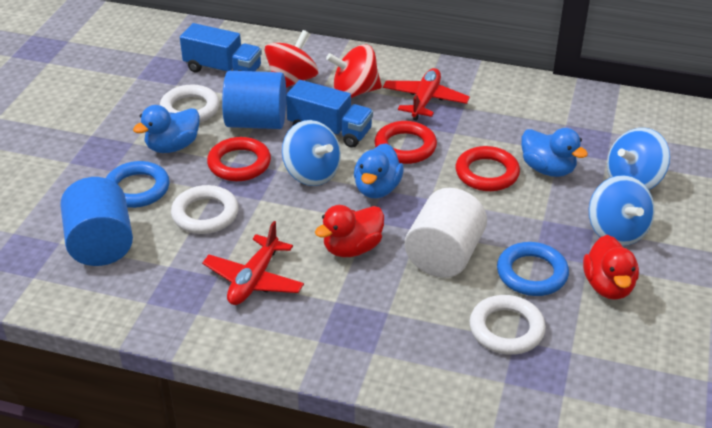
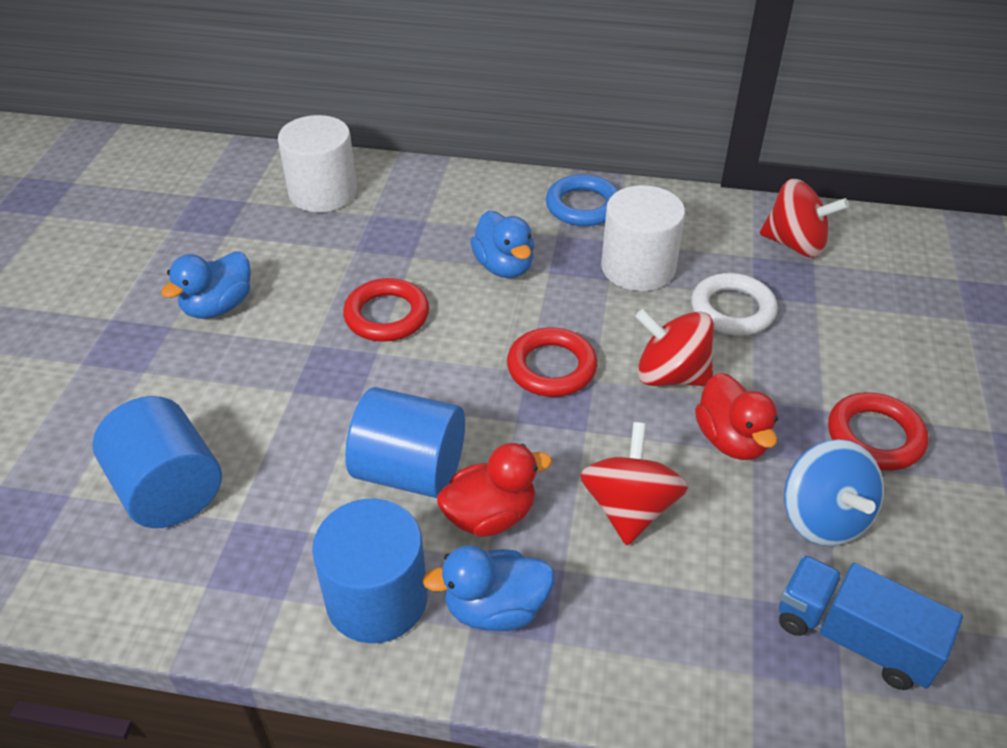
blue cylinder: [60,177,133,266] [222,71,286,129] = 2 -> [92,396,222,528] [312,498,428,643] [345,387,465,498] = 3
blue ring: [106,161,170,208] [497,242,569,296] = 2 -> [546,174,618,226] = 1
blue spinning top: [282,120,341,186] [589,175,655,246] [607,128,670,190] = 3 -> [784,439,884,546] = 1
blue truck: [180,23,262,73] [286,80,373,148] = 2 -> [779,555,963,690] = 1
red plane: [202,221,304,305] [383,68,470,121] = 2 -> none = 0
red spinning top: [265,30,318,88] [326,44,382,98] = 2 -> [580,422,688,545] [635,309,714,386] [760,179,849,258] = 3
white cylinder: [405,188,487,278] = 1 -> [278,115,357,212] [601,185,685,291] = 2
white ring: [160,85,219,123] [171,185,239,234] [470,295,546,355] = 3 -> [691,273,778,336] = 1

